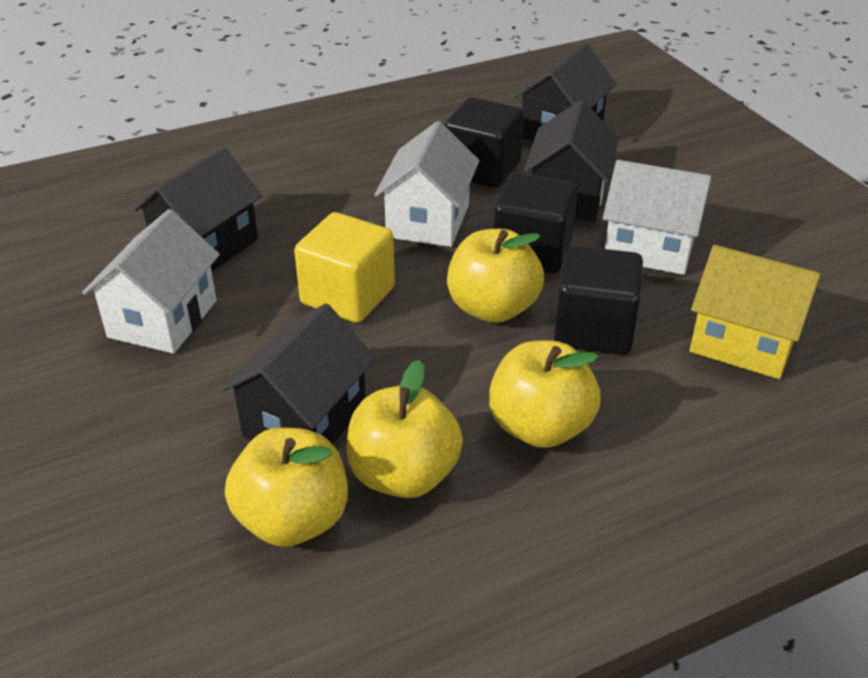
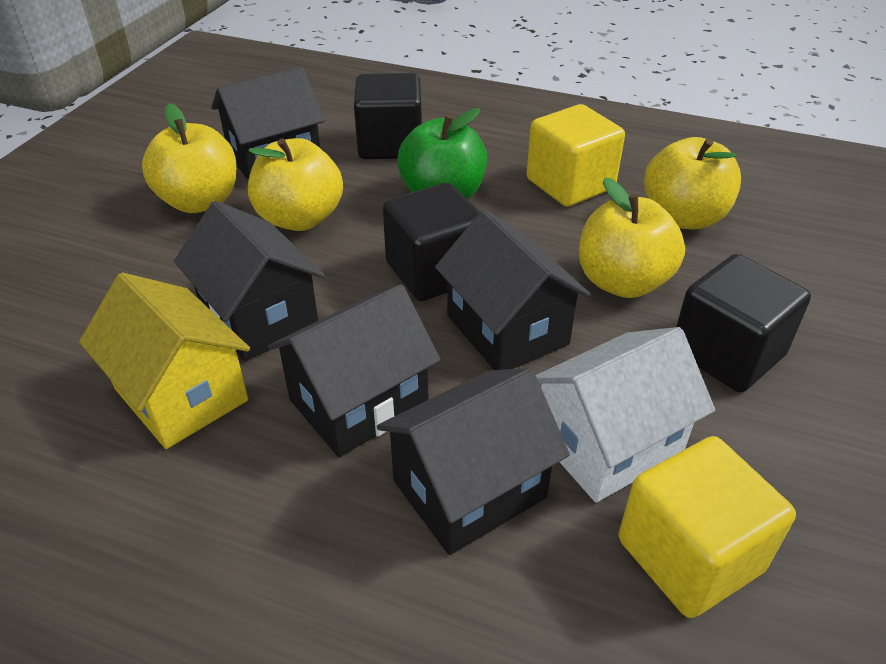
black house: [133,147,262,271] [221,303,376,444] [514,43,617,142] [524,100,619,222] = 4 -> [174,201,325,361] [211,67,325,180] [268,284,441,457] [377,368,570,555] [435,210,591,370] = 5
green apple: none = 0 -> [397,108,487,199] = 1
white house: [82,209,220,354] [374,121,479,247] [603,160,711,275] = 3 -> [536,327,715,503] = 1
yellow cube: [294,212,395,323] = 1 -> [527,104,625,207] [619,436,796,618] = 2

